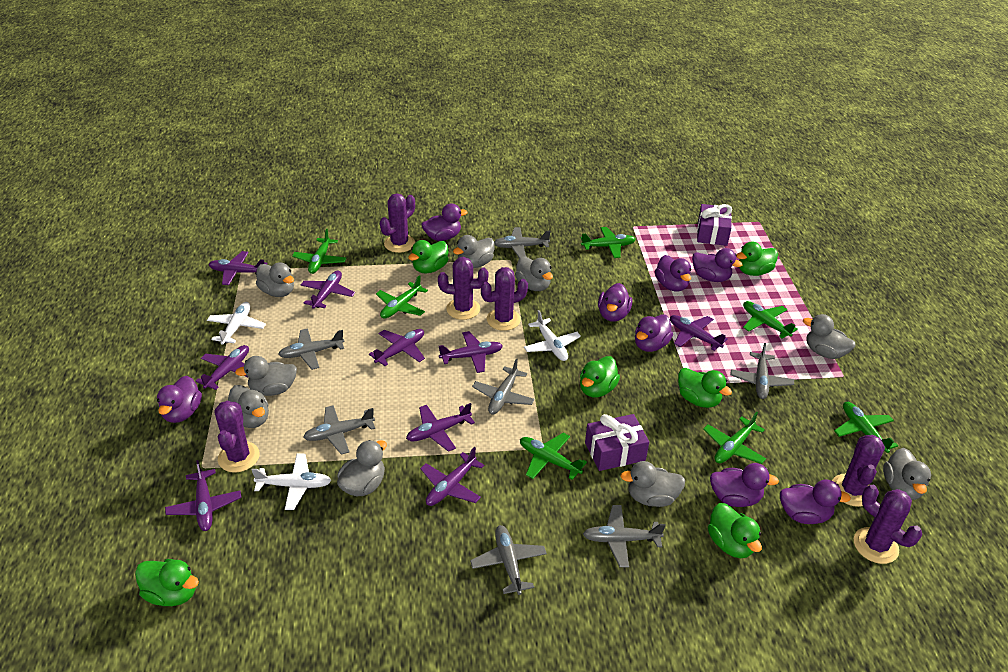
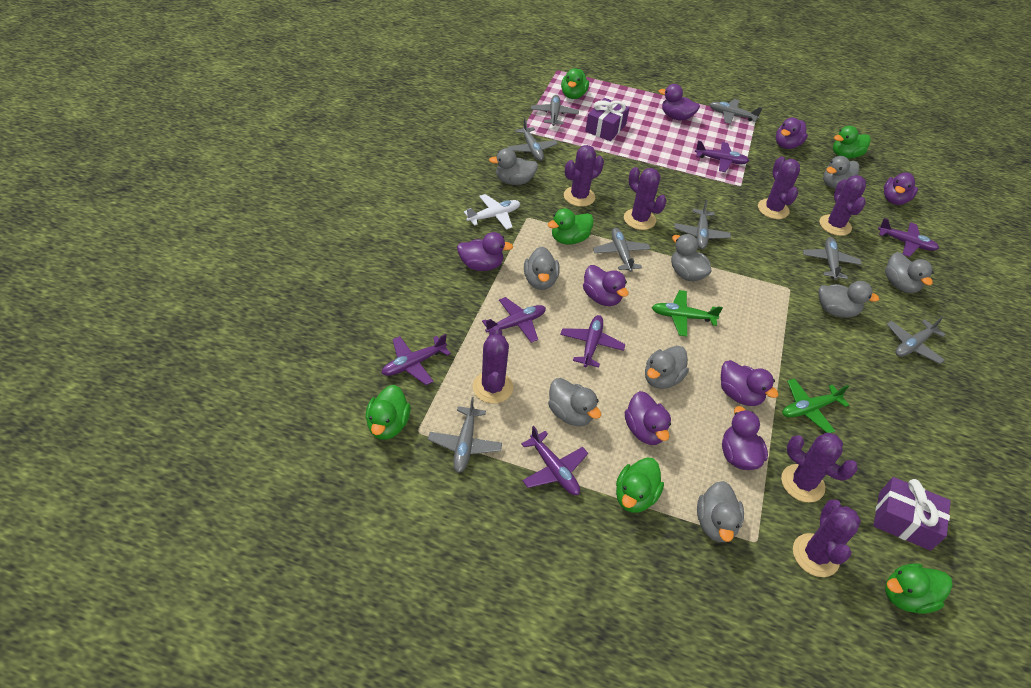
green plane: [292,229,347,274] [376,275,428,319] [520,433,587,480] [581,227,636,258] [703,412,766,464] [743,301,798,339] [834,402,898,453] = 7 -> [652,290,723,337] [782,378,849,433] = 2
grey plane: [278,328,344,370] [303,405,375,455] [470,525,547,595] [472,359,535,415] [494,227,551,259] [583,505,666,567] [731,343,794,399] = 7 -> [428,397,502,473] [508,118,558,161] [531,95,579,126] [593,228,651,272] [674,200,731,249] [709,99,762,124] [803,237,862,280] [887,317,946,364] = 8
purple cactus: [215,401,260,473] [380,193,415,253] [438,257,488,320] [481,267,528,331] [832,435,885,507] [854,485,922,564] = 6 -> [473,326,513,404] [564,145,604,207] [624,167,667,230] [758,156,800,219] [781,433,858,503] [793,499,861,577] [819,175,866,236] = 7
purple plane: [165,460,241,531] [196,345,249,390] [208,251,267,285] [300,270,355,309] [369,329,425,366] [406,403,475,452] [420,447,484,506] [439,331,503,373] [670,315,728,351] = 9 -> [382,334,451,385] [482,297,546,343] [521,426,588,495] [560,315,625,368] [695,141,749,172] [878,218,939,257] = 6
white plane: [207,302,266,345] [252,454,332,510] [524,310,581,361] = 3 -> [464,194,520,230] = 1

